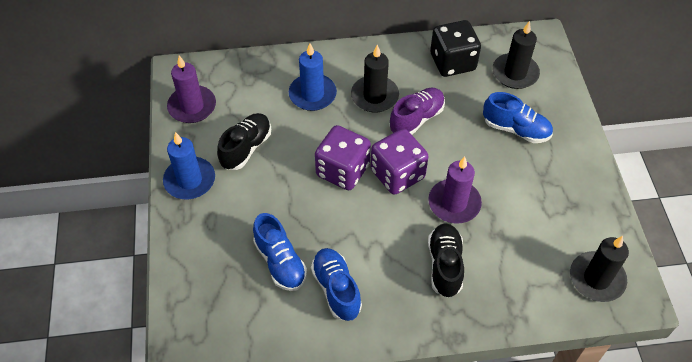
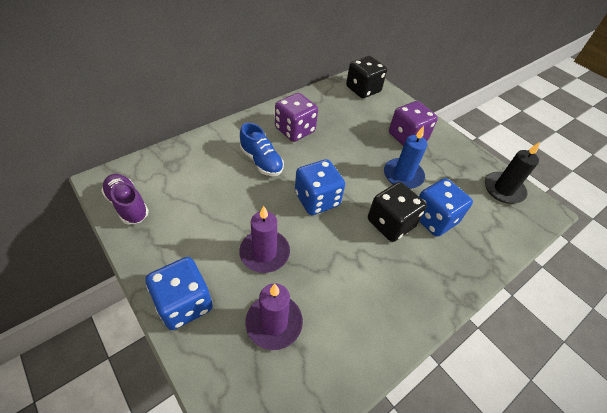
black candle: [351,45,399,113] [492,21,540,89] [570,236,629,302] = 3 -> [485,142,540,204] = 1
black dice: [430,20,481,77] = 1 -> [346,56,387,98] [368,182,427,242] = 2
black shoe: [217,113,271,170] [428,223,464,297] = 2 -> none = 0
blue candle: [163,132,215,199] [289,43,337,111] = 2 -> [384,126,427,189] = 1
blue dice: none = 0 -> [146,257,213,330] [295,159,345,215] [419,178,473,237] = 3
blue shoe: [253,213,307,291] [311,248,362,321] [483,92,553,143] = 3 -> [240,123,284,176] = 1

